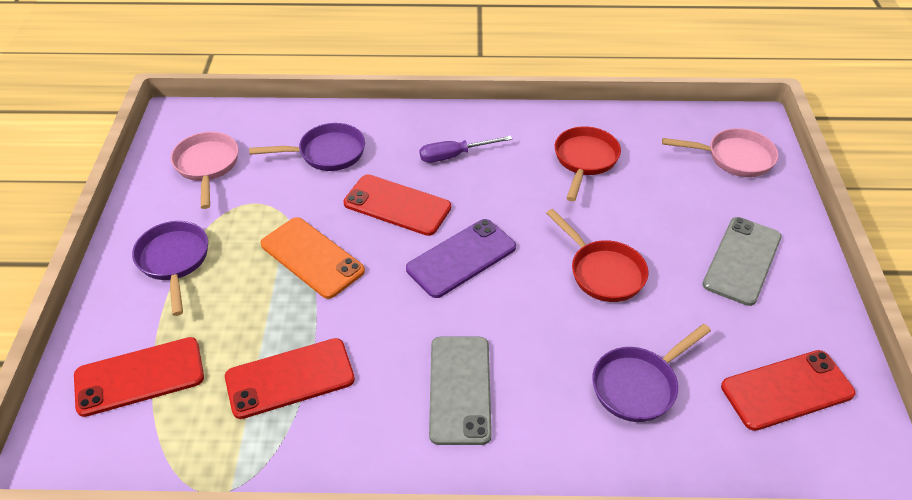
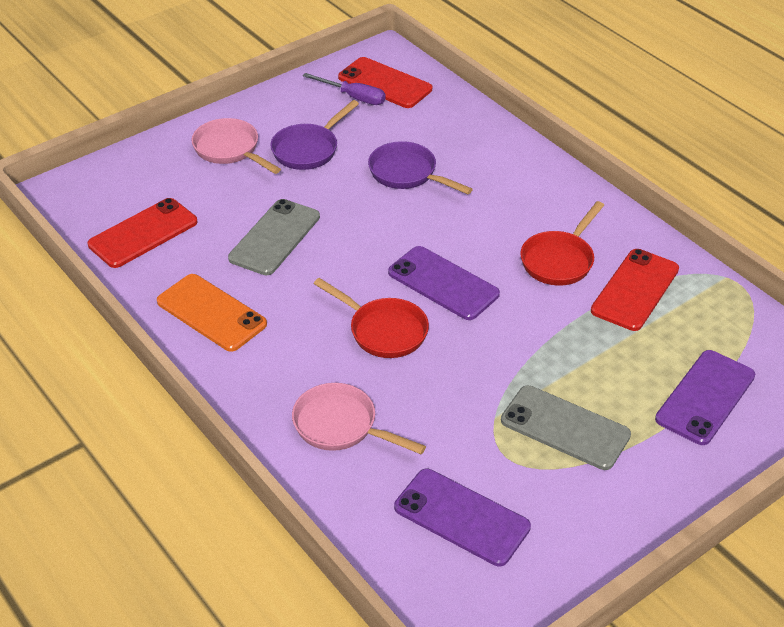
purple pan: [132,221,208,316] [249,123,365,171] [592,324,711,422] = 3 -> [270,100,359,170] [368,141,473,194] = 2
purple phone: [406,219,516,298] = 1 -> [388,246,500,320] [394,469,531,566] [655,350,755,445] = 3
red phone: [74,337,204,417] [225,338,355,419] [343,174,451,236] [721,350,856,431] = 4 -> [88,198,198,268] [338,57,432,108] [591,249,679,331] = 3

